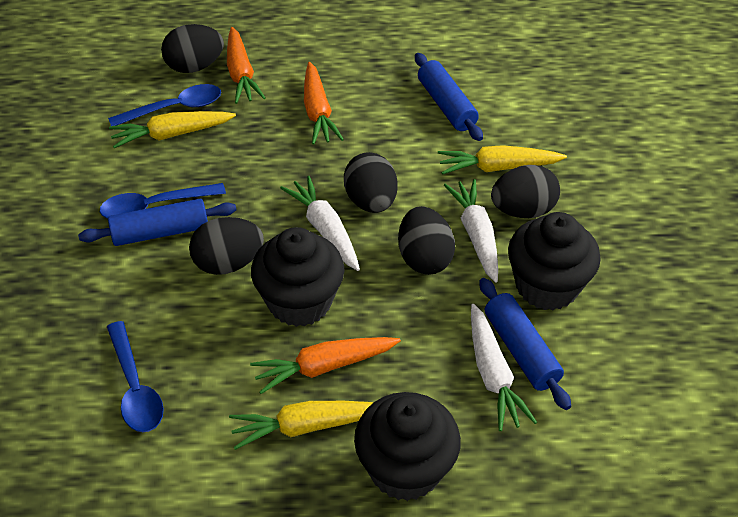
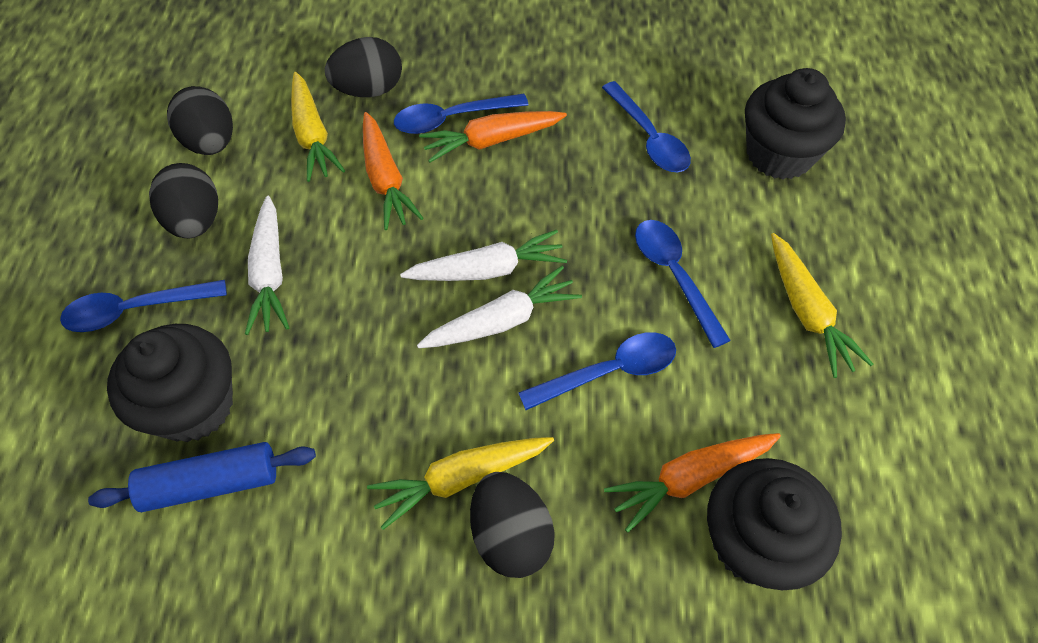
black egg: [161,24,224,73] [189,217,264,275] [344,152,398,213] [398,206,455,275] [491,165,560,218] = 5 -> [149,163,218,238] [167,86,233,155] [325,37,402,97] [470,472,555,578] = 4
blue rolling pin: [78,199,236,246] [415,53,483,141] [479,278,571,410] = 3 -> [88,442,316,512] = 1
blue spoon: [100,183,226,218] [107,321,164,432] [108,84,221,126] = 3 -> [60,280,227,332] [394,94,528,134] [518,332,676,410] [602,81,691,172] [635,220,731,348] = 5

